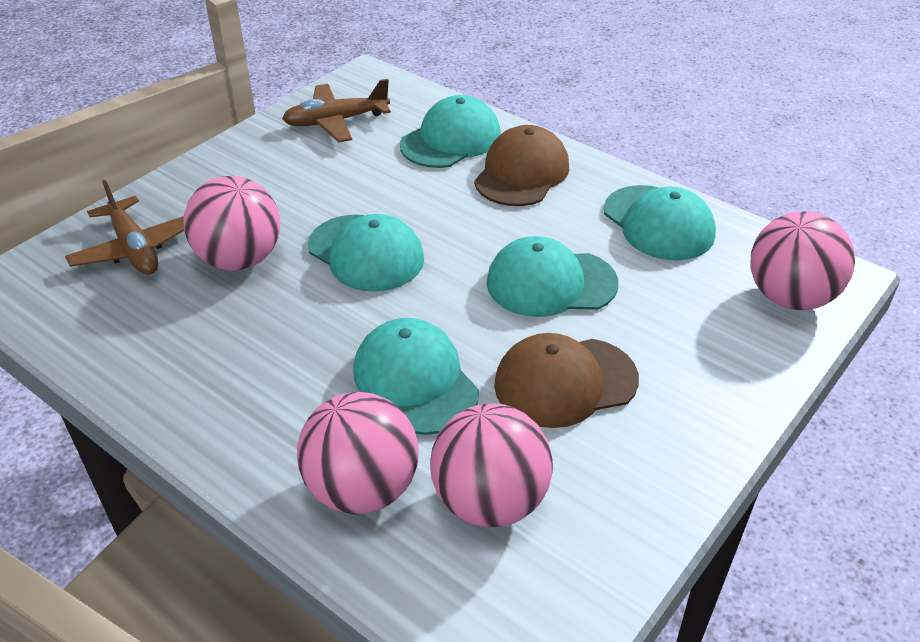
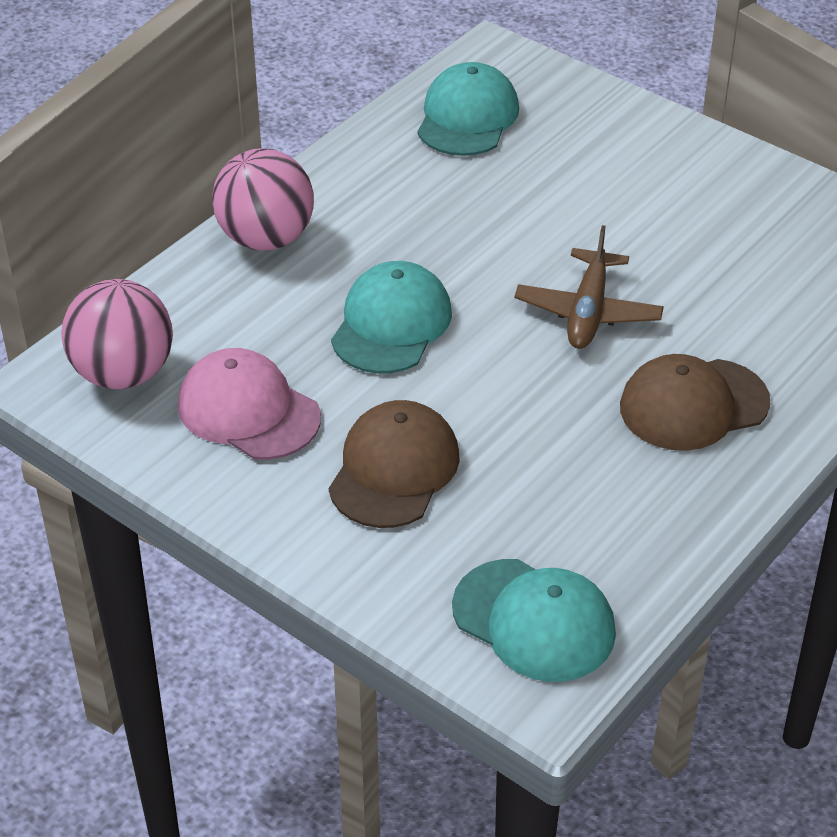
brown plane: [65,180,184,275] [282,79,391,142] = 2 -> [515,225,664,349] = 1
pink ball: [184,176,280,271] [297,392,419,514] [430,403,553,527] [750,211,855,310] = 4 -> [61,279,173,389] [212,148,314,250] = 2
pink cap: none = 0 -> [178,348,321,460] = 1
turquoise cap: [308,214,424,292] [353,318,479,435] [400,95,501,168] [487,236,618,317] [604,185,716,261] = 5 -> [331,261,452,374] [417,62,519,156] [452,559,616,682] = 3

